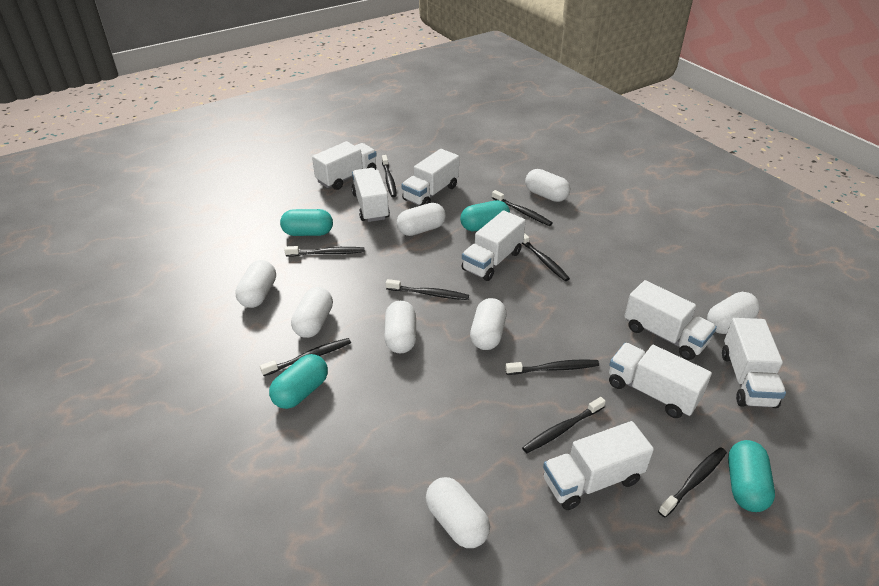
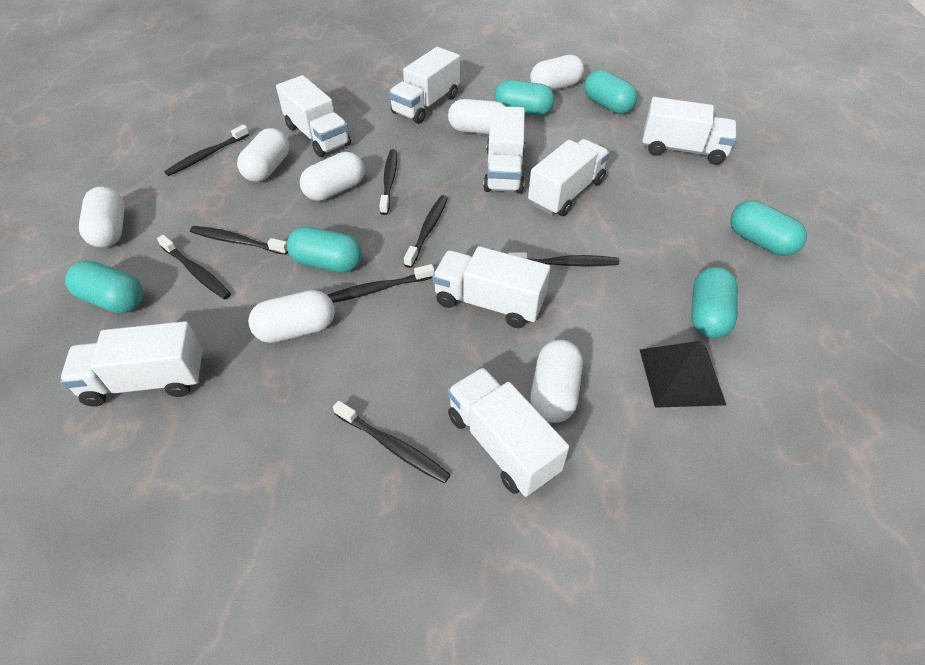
black pyramid: none = 0 -> [640,341,726,408] = 1
black toothbrush: [260,338,351,376] [284,246,365,256] [382,155,397,197] [386,279,469,300] [492,190,553,226] [505,359,599,375] [522,233,570,281] [522,397,606,453] [658,447,727,518] = 9 -> [157,235,231,299] [164,124,250,176] [190,226,288,255] [327,264,434,303] [333,401,451,483] [379,149,397,215] [404,195,448,268] [508,252,619,266] = 8
turquoise capsule: [269,354,328,409] [280,209,333,236] [460,200,510,231] [728,440,775,512] = 4 -> [65,261,143,313] [287,227,362,273] [494,80,554,116] [584,70,638,114] [691,267,738,338] [730,201,807,256] = 6
white capsule: [235,260,276,308] [291,287,333,338] [384,301,416,353] [397,203,446,236] [426,477,490,548] [470,298,506,350] [525,169,570,202] [707,292,760,334] = 8 -> [79,187,125,248] [237,128,289,182] [248,290,335,343] [300,152,365,201] [448,99,506,134] [530,55,584,91] [531,340,583,423] = 7

